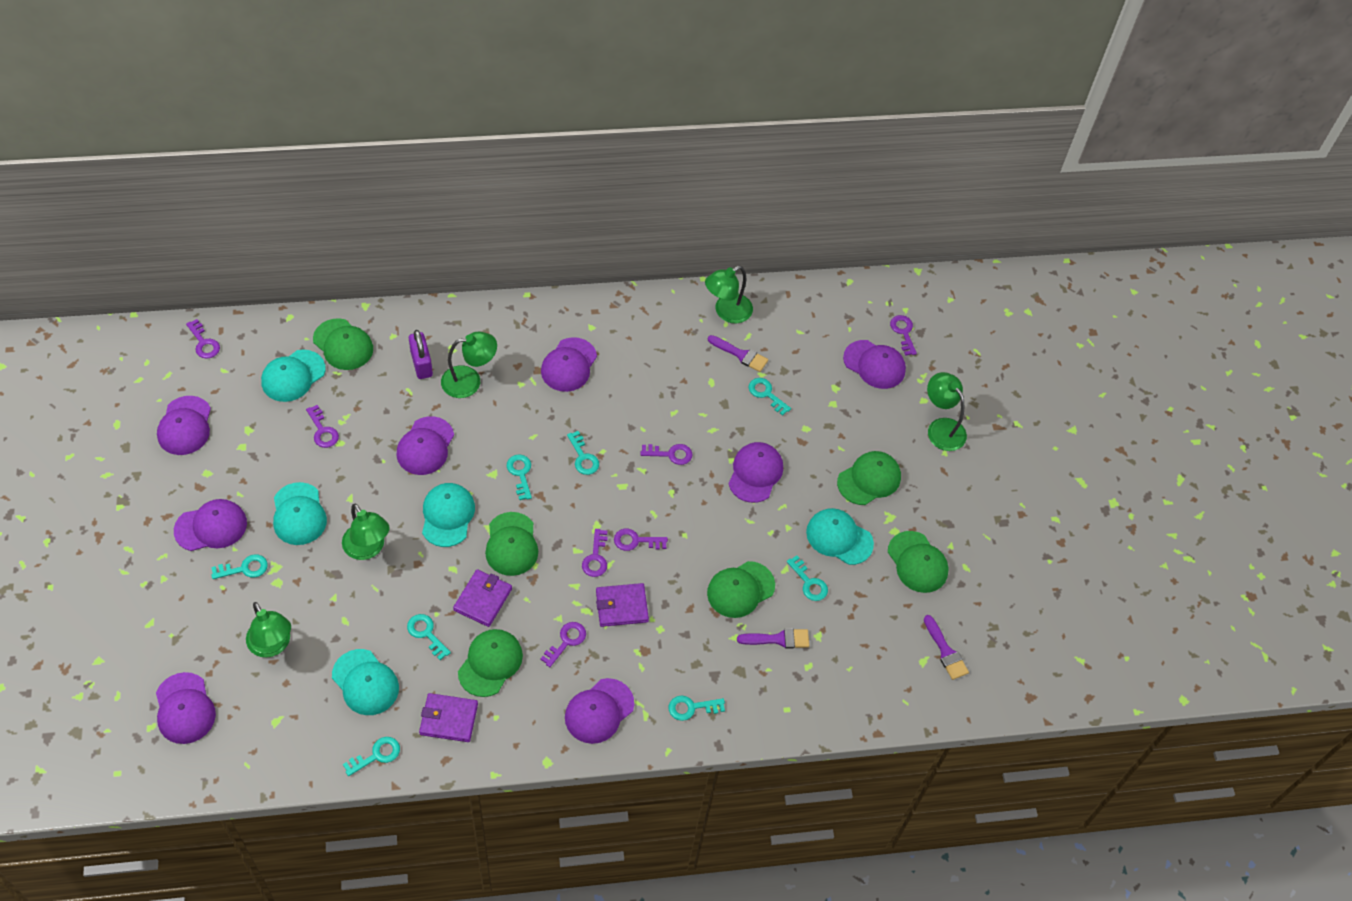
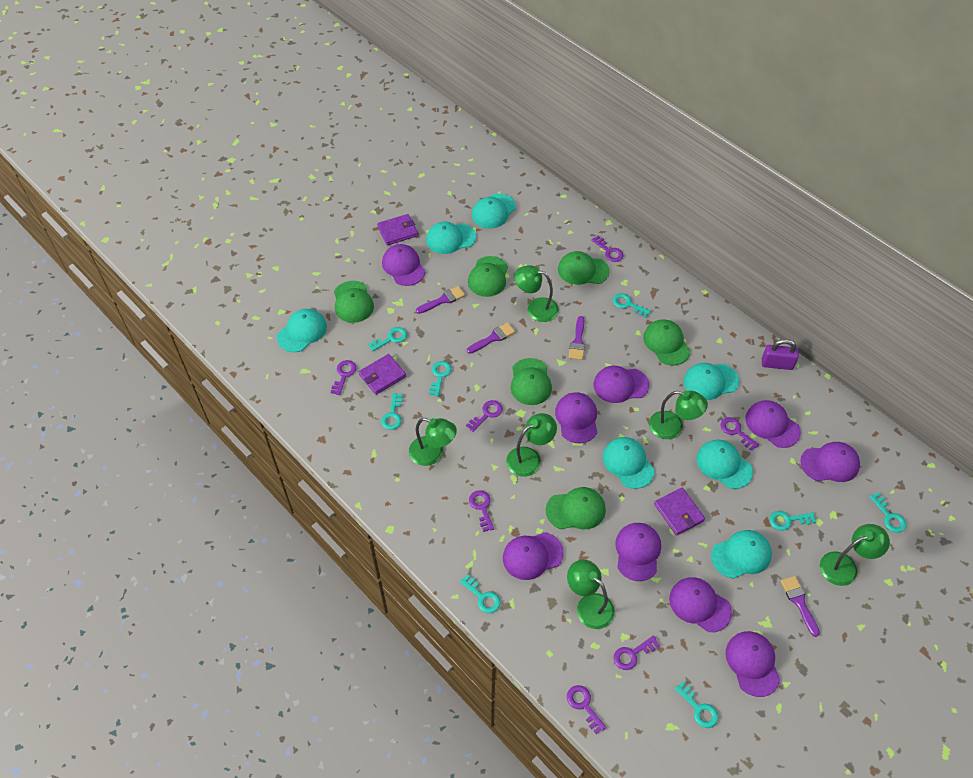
green lamp: [246,602,291,657] [342,504,390,560] [441,332,497,398] [705,266,753,324] [927,372,967,451] = 5 -> [409,418,457,466] [506,413,557,477] [514,265,559,322] [567,559,615,629] [649,391,708,439] [820,524,890,586] = 6
purple brush: [708,335,768,372] [737,628,809,648] [924,615,969,680] = 3 -> [416,286,465,314] [467,322,515,354] [569,316,585,360] [781,576,820,637] = 4
purple cap: [156,672,216,744] [157,396,211,455] [174,499,247,551] [397,416,454,475] [541,337,597,392] [565,678,634,744] [728,442,783,503] [843,340,906,389] = 8 -> [382,244,425,286] [503,532,564,580] [555,392,597,443] [593,366,649,403] [615,523,661,581] [669,577,732,632] [725,631,780,697] [745,400,801,448] [800,442,860,482] = 9
turquoise cap: [261,350,325,402] [273,482,327,545] [332,649,399,715] [422,483,475,547] [806,508,874,565] = 5 -> [277,309,327,352] [426,221,476,254] [472,193,516,228] [603,437,655,489] [684,363,739,400] [697,440,753,489] [711,530,772,579] = 7

